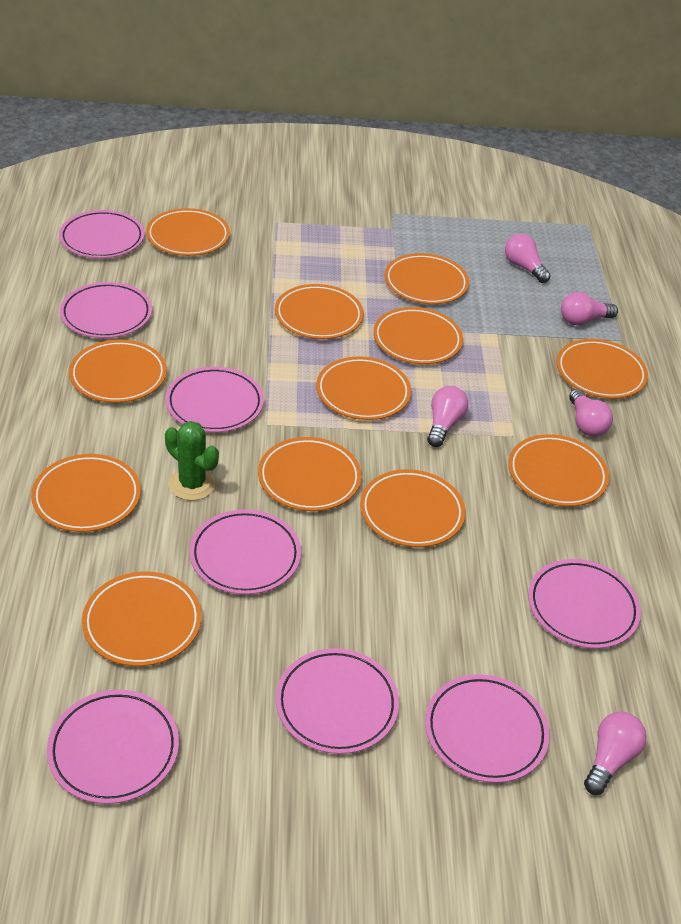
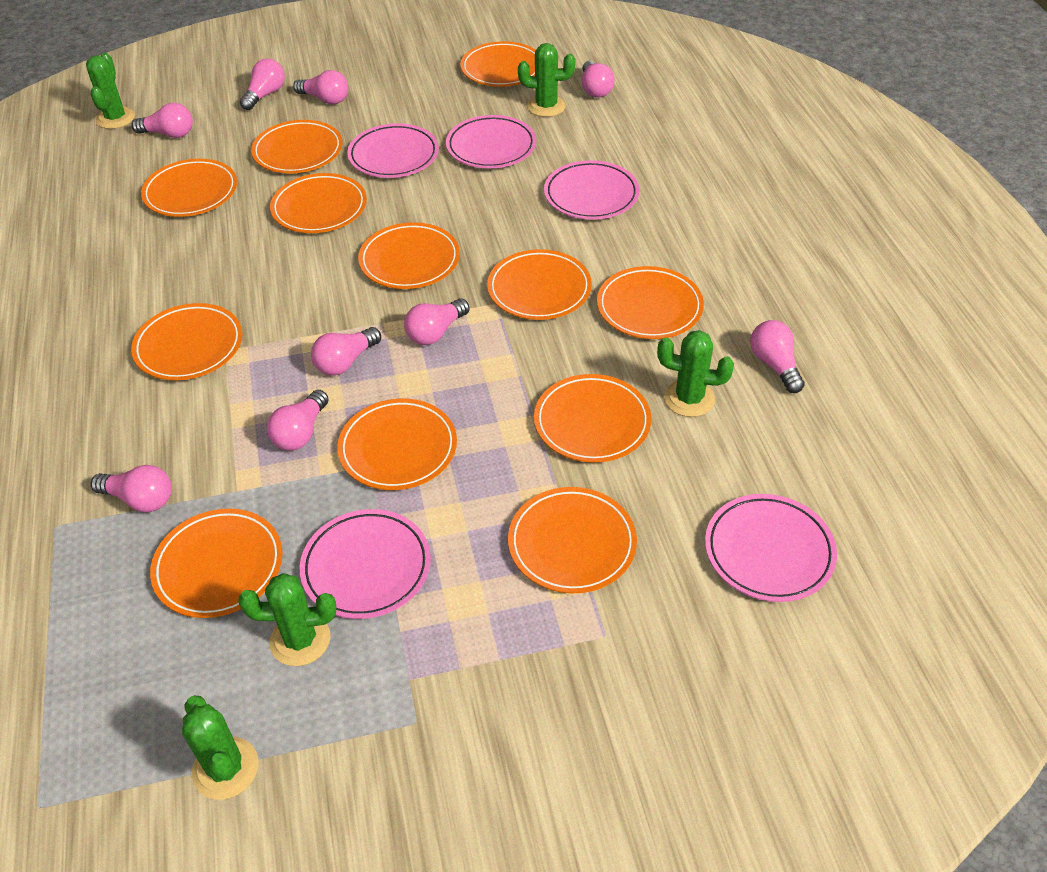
green cactus: [165,421,219,501] = 1 -> [86,53,135,129] [182,696,259,800] [238,573,336,666] [518,43,575,117] [657,330,734,417] = 5
pink light bulb: [427,386,468,447] [505,234,551,283] [561,292,618,325] [569,389,613,437] [584,712,647,795] = 5 -> [91,465,171,512] [131,103,193,138] [240,59,285,110] [267,390,329,450] [293,70,348,104] [311,327,381,375] [404,298,470,345] [582,61,615,98] [750,320,805,393] = 9
pink plate: [47,690,179,804] [59,210,145,258] [60,282,152,338] [166,367,264,432] [189,510,301,595] [276,648,399,754] [425,674,550,783] [528,559,641,649] = 8 -> [300,509,431,619] [347,124,439,178] [446,115,536,168] [544,160,640,220] [705,494,837,602] = 5

